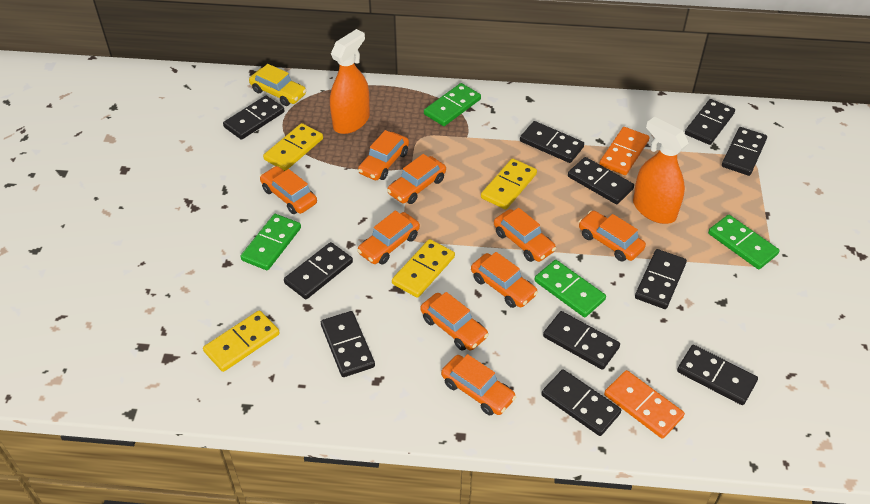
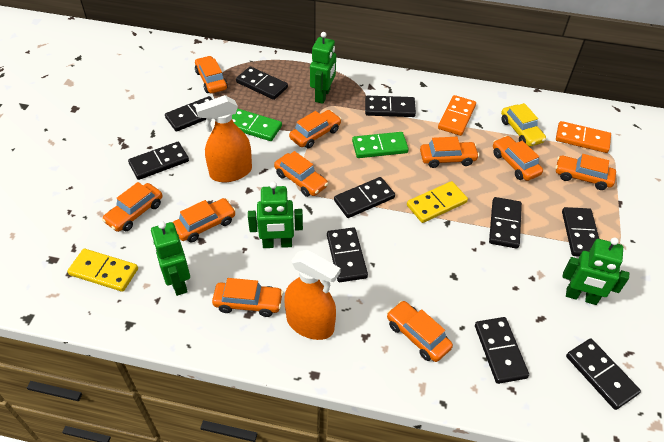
black domino: [223,95,285,140] [284,242,353,299] [321,311,375,377] [520,121,584,163] [542,369,621,436] [543,311,620,370] [568,157,634,204] [635,249,687,309] [677,345,758,405] [685,99,735,145] [722,127,767,176] = 11 -> [128,142,189,180] [165,96,213,132] [236,66,288,100] [327,227,368,282] [334,177,395,218] [365,96,416,117] [475,317,529,384] [489,197,522,249] [562,207,599,257] [566,339,641,410] = 10
green domino: [241,214,301,270] [424,83,481,126] [534,260,606,317] [708,215,779,269] = 4 -> [232,108,282,141] [352,132,409,158] = 2
green robot: none = 0 -> [151,221,190,296] [248,182,303,248] [310,32,336,104] [563,237,629,305] = 4
orange car: [260,166,317,214] [357,210,420,264] [358,130,409,180] [387,154,446,204] [420,292,489,351] [441,354,516,415] [471,252,538,308] [494,208,556,262] [579,210,646,262] = 9 -> [102,182,163,232] [173,198,236,242] [195,56,228,93] [212,278,283,317] [274,151,328,197] [289,110,341,148] [387,301,453,362] [420,137,479,168] [493,136,543,181] [555,154,616,190] = 10
yellow domino: [203,310,280,372] [263,123,323,171] [392,239,455,298] [481,158,537,210] = 4 -> [67,249,138,292] [407,181,468,223] = 2

